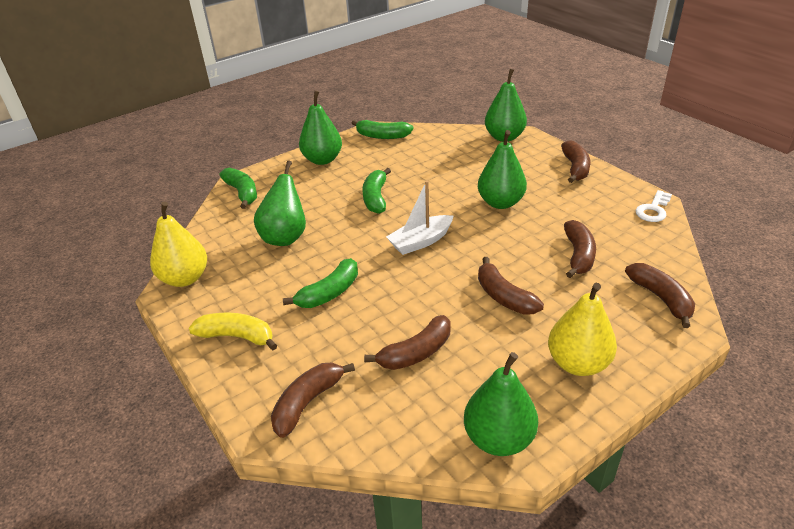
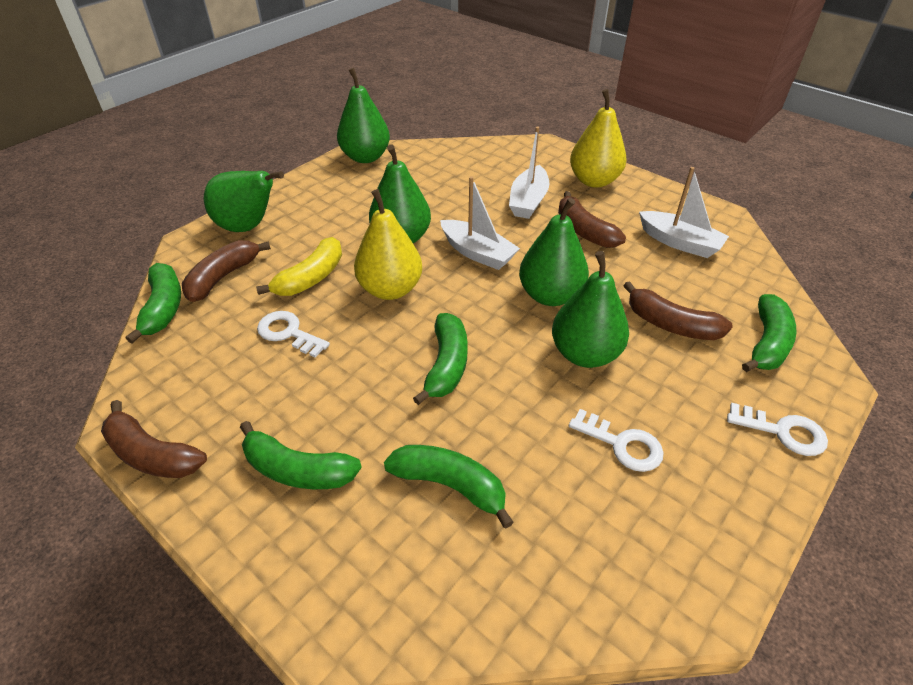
brown banana: [271,363,355,438] [364,315,451,370] [478,257,544,315] [561,140,591,183] [564,220,596,278] [625,263,695,328] = 6 -> [101,400,207,478] [182,240,271,302] [558,191,626,248] [623,281,733,340] = 4
green banana: [219,168,257,209] [283,258,358,308] [352,120,414,139] [362,168,391,214] = 4 -> [126,263,181,343] [240,421,362,489] [384,445,514,529] [413,313,468,405] [742,294,797,372] = 5
white boat: [386,181,454,255] = 1 -> [440,176,520,270] [509,127,549,219] [639,167,729,258] = 3
white key: [635,190,672,222] = 1 -> [257,311,330,358] [569,409,664,472] [727,403,828,456] = 3

